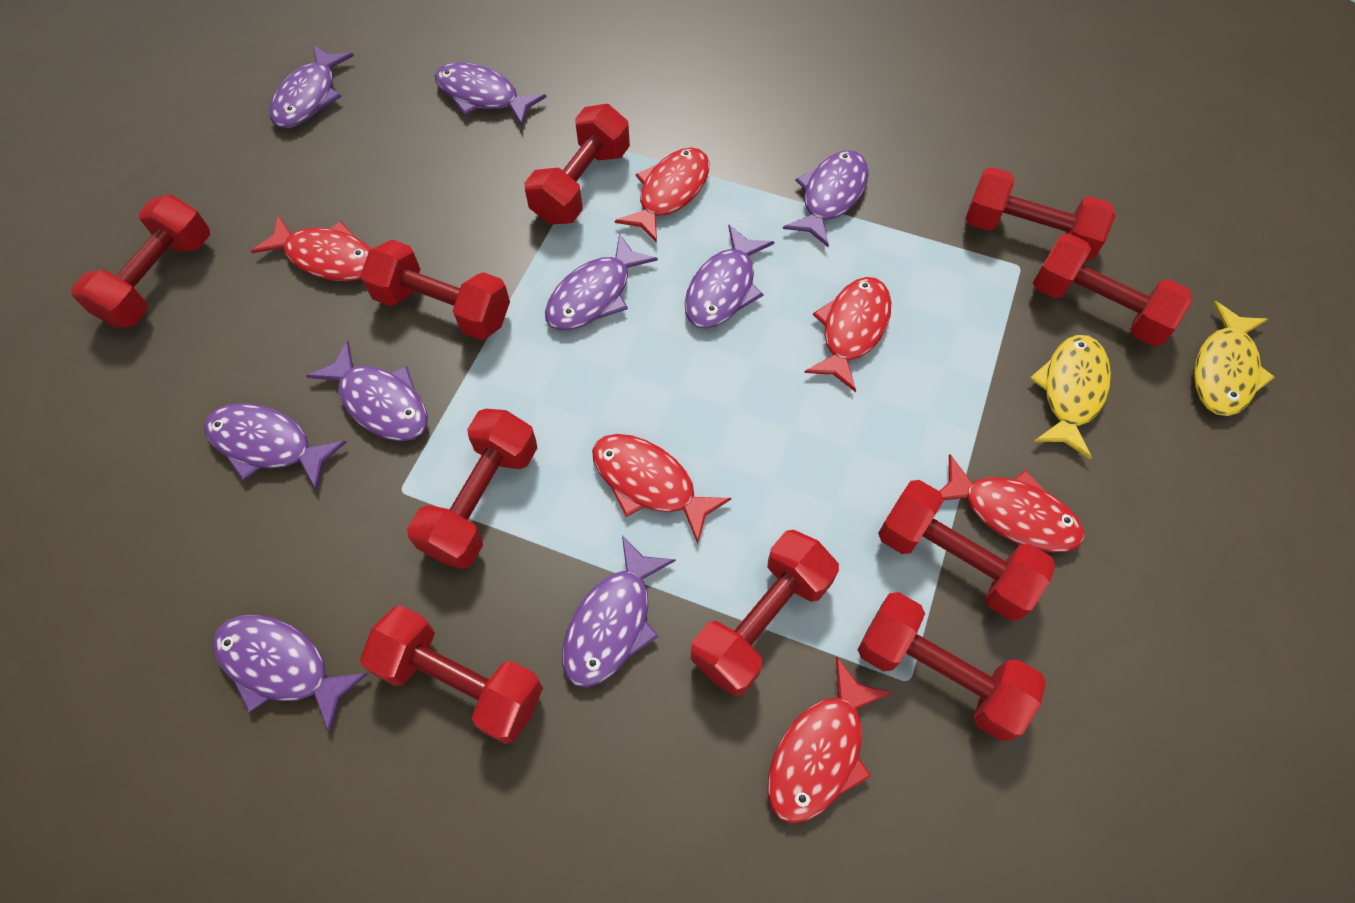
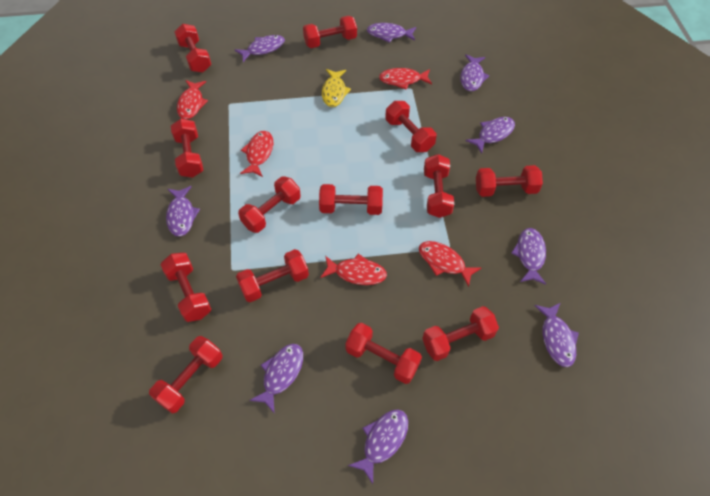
red dumbbell: [71,195,210,327] [360,240,510,340] [360,605,543,744] [407,409,537,569] [524,104,630,224] [691,530,839,696] [857,592,1046,741] [878,480,1055,620] [966,167,1116,261] [1033,233,1192,346] = 10 -> [149,336,222,413] [160,253,211,322] [171,119,203,178] [174,24,211,72] [236,249,309,302] [238,176,301,233] [303,16,357,48] [319,184,383,215] [345,323,422,384] [385,101,437,152] [422,306,499,361] [424,154,454,218] [476,165,543,197] = 13
red fish: [251,215,371,281] [592,434,731,544] [615,147,709,243] [767,656,893,824] [804,277,891,392] [940,454,1084,552] = 6 -> [177,80,208,119] [240,131,273,177] [320,254,387,285] [379,68,432,89] [419,241,481,287] = 5
yellow fish: [1030,335,1111,460] [1194,301,1275,416] = 2 -> [322,69,351,107] = 1

